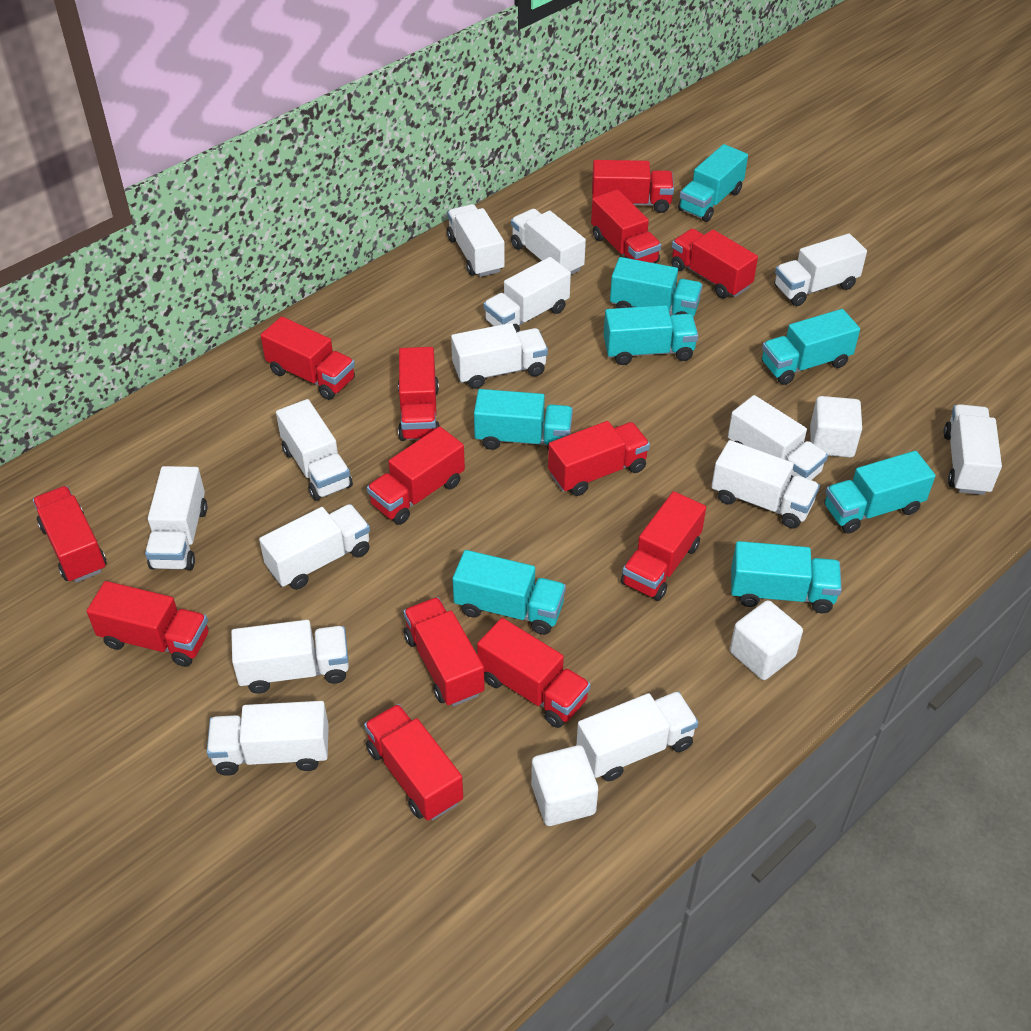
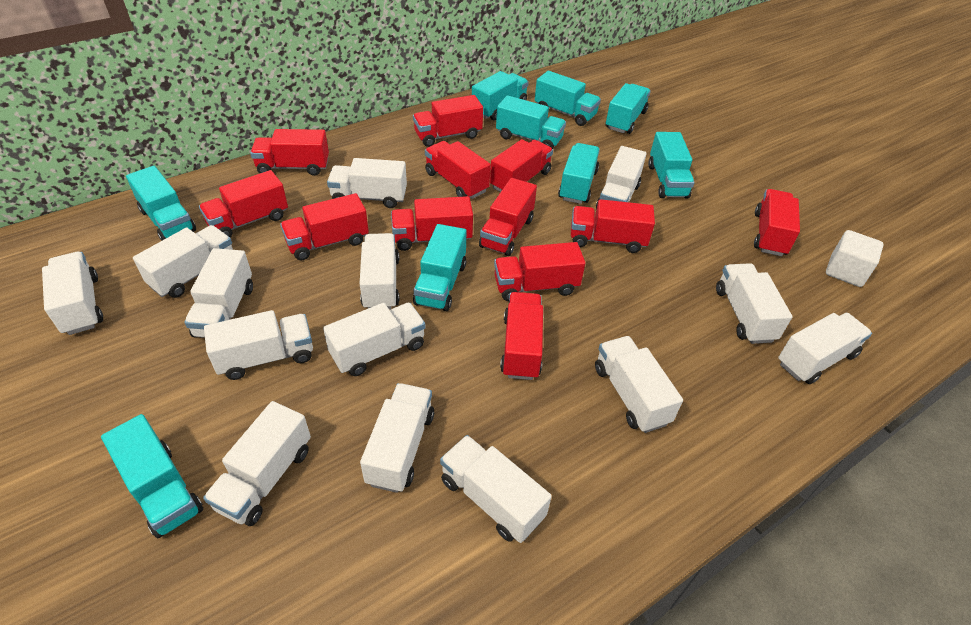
red truck: [33,486,107,583] [87,581,209,667] [261,316,355,400] [364,704,463,821] [367,427,465,525] [398,347,440,441] [403,597,485,707] [477,618,591,728] [548,421,650,496] [591,189,661,263] [592,160,674,213] [621,491,706,601] [671,228,758,298] = 13 -> [199,170,288,237] [250,129,329,176] [280,193,369,260] [391,196,473,251] [413,95,483,147] [425,141,491,199] [479,178,537,256] [490,139,553,192] [494,242,585,301] [500,292,543,380] [571,199,655,253] [754,189,800,256] = 12
turquoise truck: [452,550,566,635] [474,389,573,450] [604,305,698,365] [610,257,703,317] [678,144,748,222] [731,541,842,613] [762,309,860,385] [824,451,935,534] = 8 -> [101,414,203,538] [126,166,196,241] [413,224,466,311] [472,71,529,121] [496,95,566,149] [535,71,601,126] [558,143,600,204] [605,83,651,134] [648,132,694,199] = 9
white cube: [531,745,598,826] [730,600,803,680] [810,396,862,458] = 3 -> [826,230,884,287] = 1

